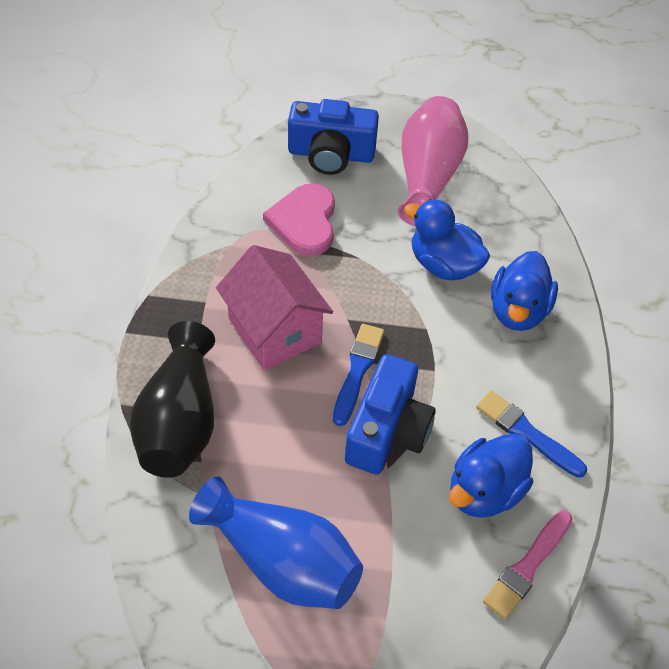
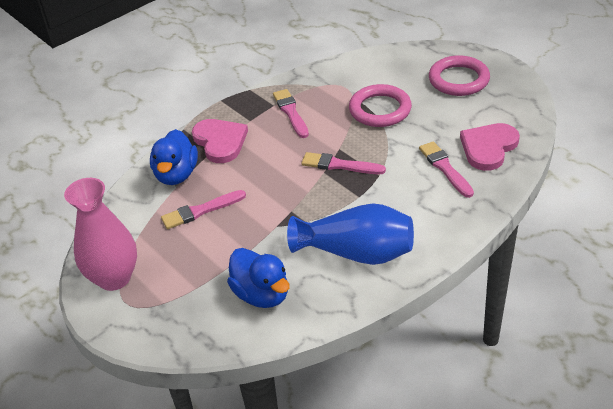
black vase: [130,321,215,478] = 1 -> none = 0
blue brush: [333,324,384,426] [476,391,587,478] = 2 -> none = 0
blue camera: [288,99,379,175] [345,354,436,475] = 2 -> none = 0
blue duck: [404,199,490,281] [449,433,533,518] [491,251,558,331] = 3 -> [150,129,198,185] [227,248,290,308] = 2
pink brush: [483,510,572,620] = 1 -> [161,190,246,229] [273,89,309,138] [301,152,386,174] [419,141,474,198] = 4
pink heart: [263,183,335,256] = 1 -> [192,119,248,163] [460,123,520,171] = 2
pink house: [216,245,333,371] = 1 -> none = 0
pink ring: none = 0 -> [349,84,412,127] [429,55,490,96] = 2

